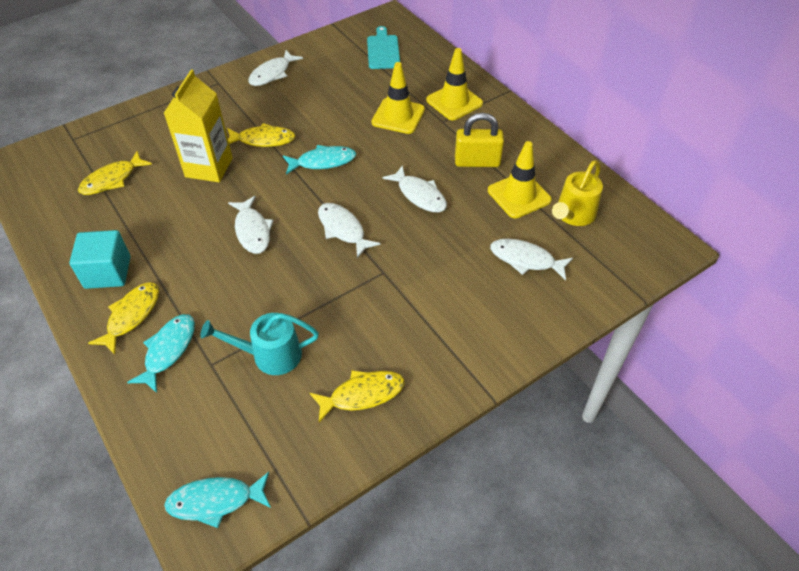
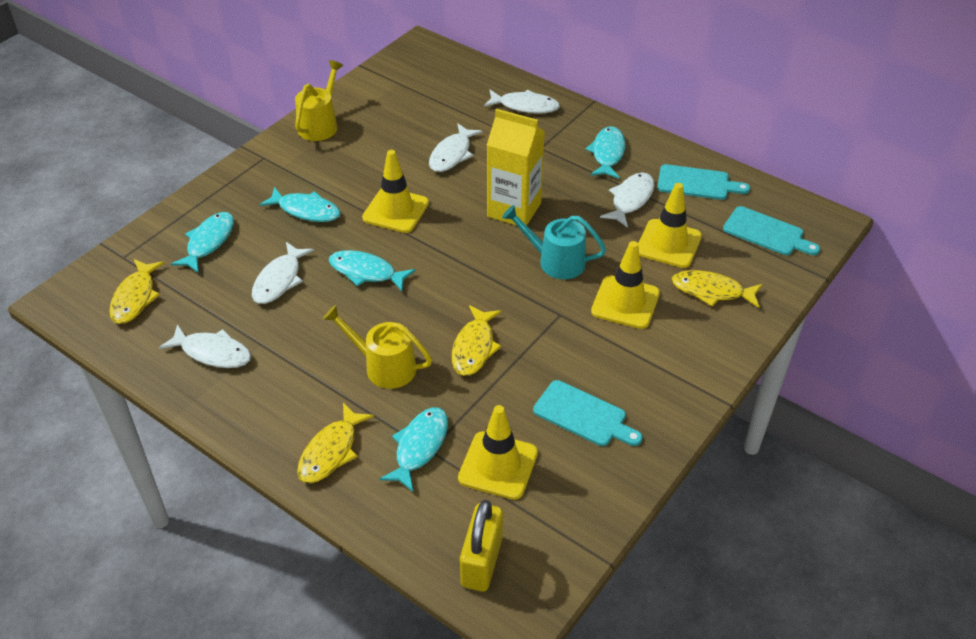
turquoise cube: [69,230,130,289] = 1 -> none = 0
turquoise cutting board: [367,26,400,69] = 1 -> [533,380,643,446] [657,164,750,200] [723,206,820,255] = 3
turquoise fish: [127,314,195,393] [164,472,271,528] [283,145,356,174] = 3 -> [171,212,234,273] [259,187,341,222] [329,250,416,291] [379,407,448,493] [585,126,625,179] = 5
yellow traffic cone: [372,62,425,134] [426,48,483,120] [488,141,552,218] = 3 -> [362,150,429,233] [458,405,538,500] [591,241,660,329] [638,183,702,268] = 4
yellow watering can: [552,160,603,226] = 1 -> [295,60,343,141] [323,305,432,389] = 2

